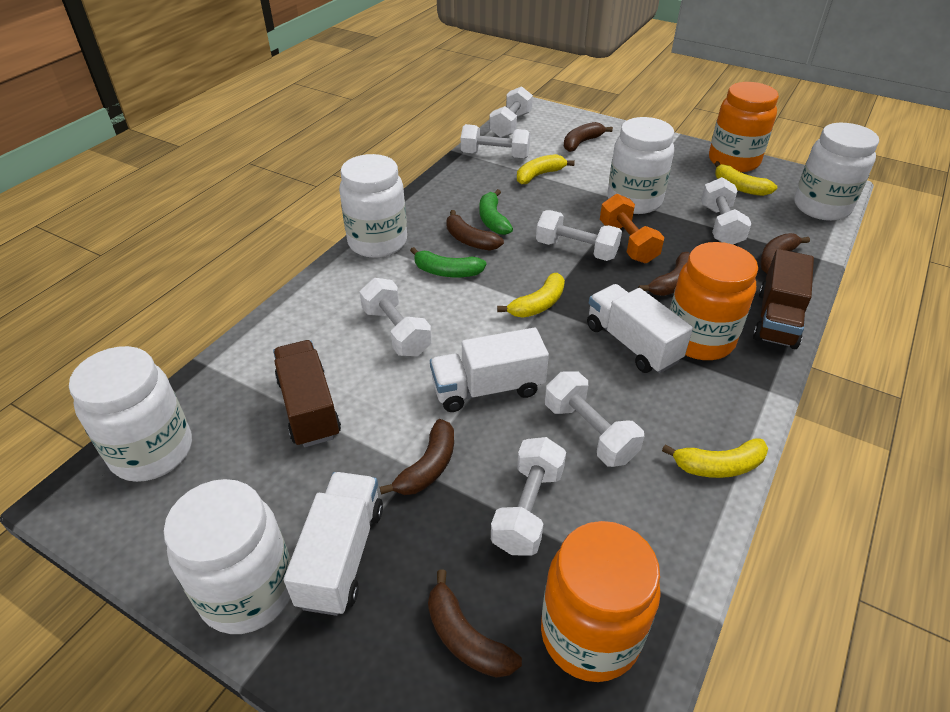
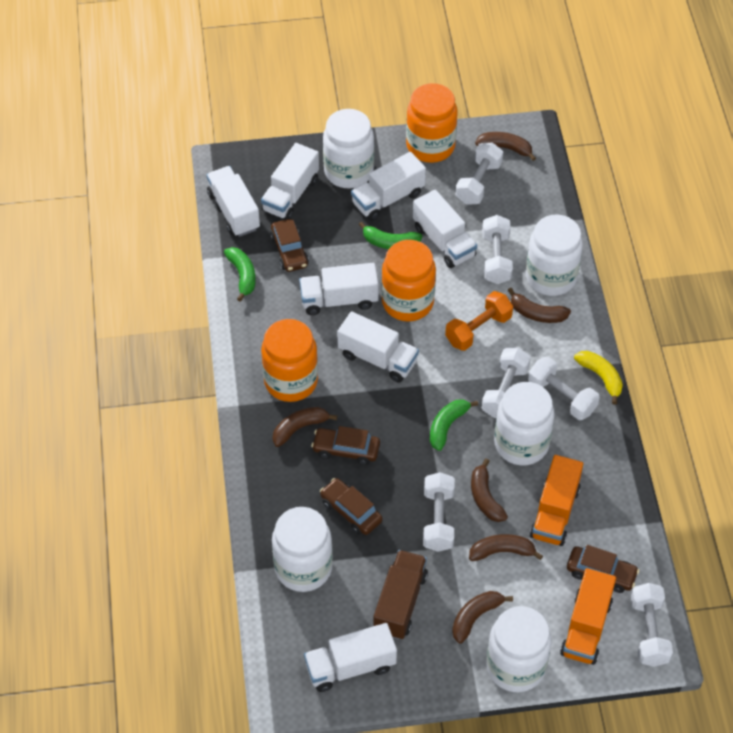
brown car: none = 0 -> [270,219,309,272] [311,426,380,465] [320,478,383,535] [567,545,639,593] = 4
brown truck: [273,340,341,447] [753,249,814,349] = 2 -> [374,550,428,640] = 1
green banana: [410,247,487,277] [479,189,513,235] = 2 -> [224,247,256,302] [359,222,422,249] [430,399,478,451] = 3
orange truck: none = 0 -> [530,455,583,546] [560,568,616,665] = 2
white dumbbell: [360,278,432,356] [461,124,530,159] [489,86,533,138] [491,437,566,555] [536,210,622,261] [545,372,644,467] [701,177,751,244] = 7 -> [423,472,455,552] [456,143,503,205] [482,215,513,284] [482,347,531,418] [528,357,600,420] [631,583,673,667] = 6
white truck: [284,472,383,616] [430,328,549,412] [587,284,693,374] = 3 -> [207,166,260,237] [261,143,319,220] [299,263,379,315] [304,623,397,692] [337,311,419,382] [351,152,426,221] [413,190,477,268] = 7
yellow banana: [497,273,565,318] [517,154,575,184] [662,438,768,478] [714,161,778,196] = 4 -> [574,351,623,405] = 1

